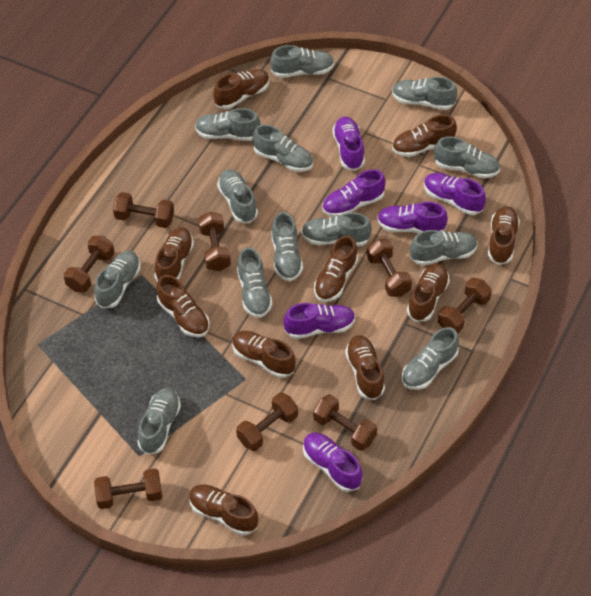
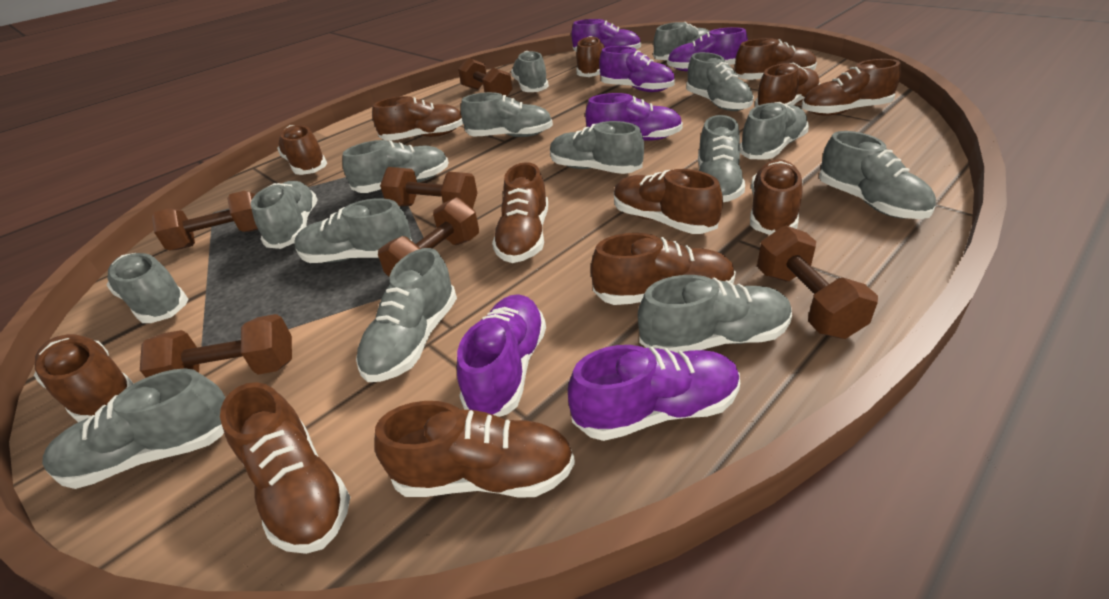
brown dumbbell: [64,236,115,292] [94,469,162,509] [113,192,174,228] [198,212,231,271] [236,393,298,451] [313,394,377,451] [367,239,412,297] [438,278,492,334] = 8 -> [140,314,292,378] [152,191,258,250] [378,197,479,277] [380,167,477,209] [458,58,513,97] [757,226,878,339] = 6
brown shoe: [154,228,194,282] [156,275,210,337] [189,484,258,535] [213,69,270,109] [232,331,296,378] [314,235,358,302] [345,335,385,400] [392,115,457,157] [407,264,450,322] [488,206,520,265] = 10 -> [34,334,134,422] [220,382,350,554] [277,125,327,175] [372,96,463,141] [375,401,575,498] [492,162,548,263] [576,36,605,77] [591,233,736,305] [614,169,723,234] [735,38,817,80] [750,159,803,235] [755,63,820,107] [802,59,901,116] = 13
grey shoe: [94,251,141,308] [138,388,181,455] [195,108,261,141] [217,169,258,223] [237,247,273,318] [252,124,313,172] [270,45,334,78] [271,212,303,281] [301,212,372,246] [392,77,457,110] [402,327,459,390] [410,230,478,266] [434,136,500,178] = 13 -> [42,368,226,489] [106,253,188,323] [251,181,318,249] [294,198,412,263] [343,140,449,193] [356,248,457,382] [461,92,553,137] [511,51,549,92] [550,121,644,174] [638,275,792,353] [653,22,710,60] [686,52,754,111] [698,115,745,202] [739,102,809,160] [819,131,936,219] = 15

